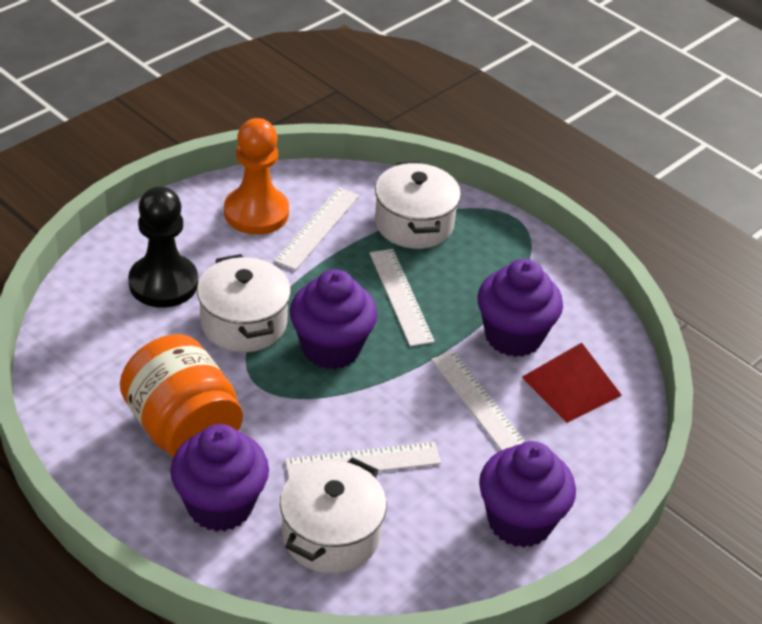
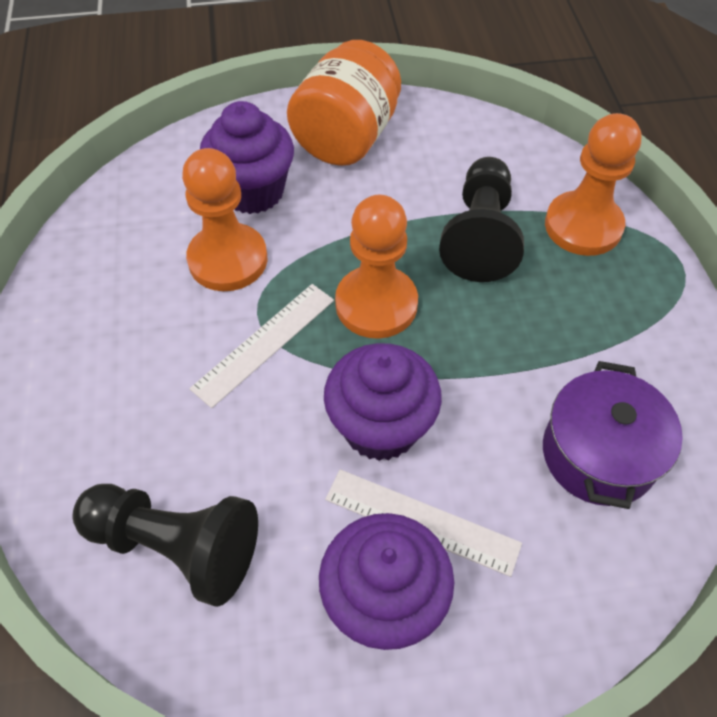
black pawn: [128,186,198,308] = 1 -> [72,484,258,607] [439,157,524,282] = 2
orange pawn: [224,118,289,235] = 1 -> [182,148,267,291] [335,195,418,339] [545,113,641,256] = 3
purple cupcake: [170,424,269,532] [289,269,378,369] [477,259,563,357] [479,441,576,548] = 4 -> [200,101,294,214] [319,513,454,650] [324,343,442,461] = 3
purple pot: none = 0 -> [543,361,683,509] = 1
red pyramid: [522,343,622,423] = 1 -> none = 0
white pot: [197,254,291,352] [280,457,387,574] [375,161,461,249] = 3 -> none = 0
white ruler: [274,187,359,270] [285,442,441,478] [370,249,435,347] [431,351,525,450] = 4 -> [189,284,334,408] [325,469,522,577] = 2

